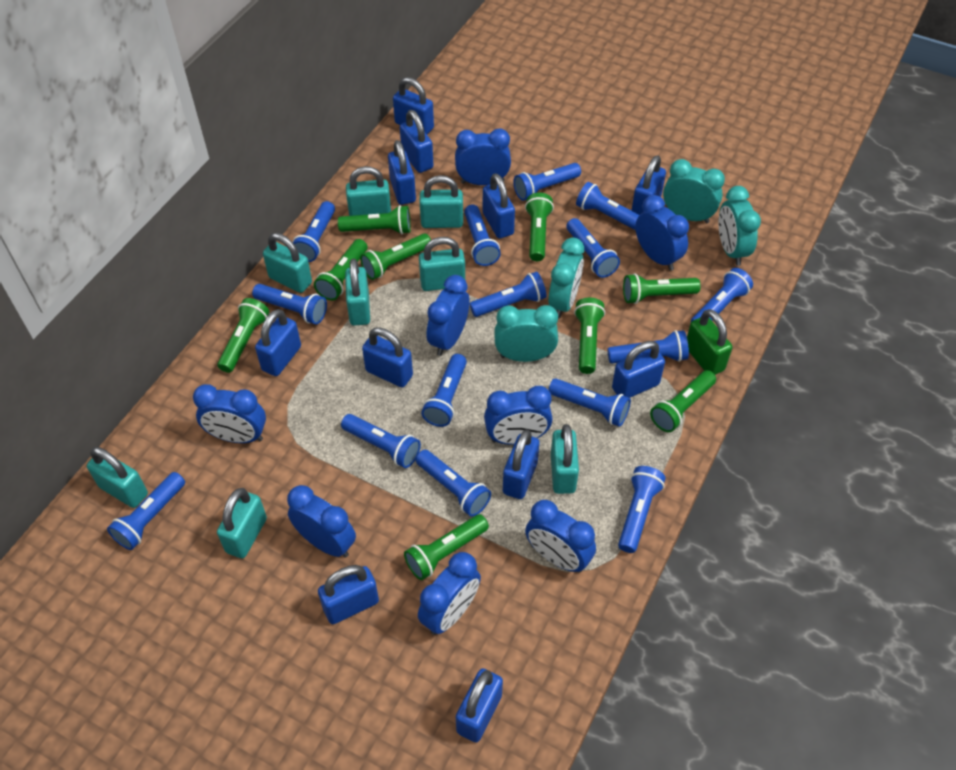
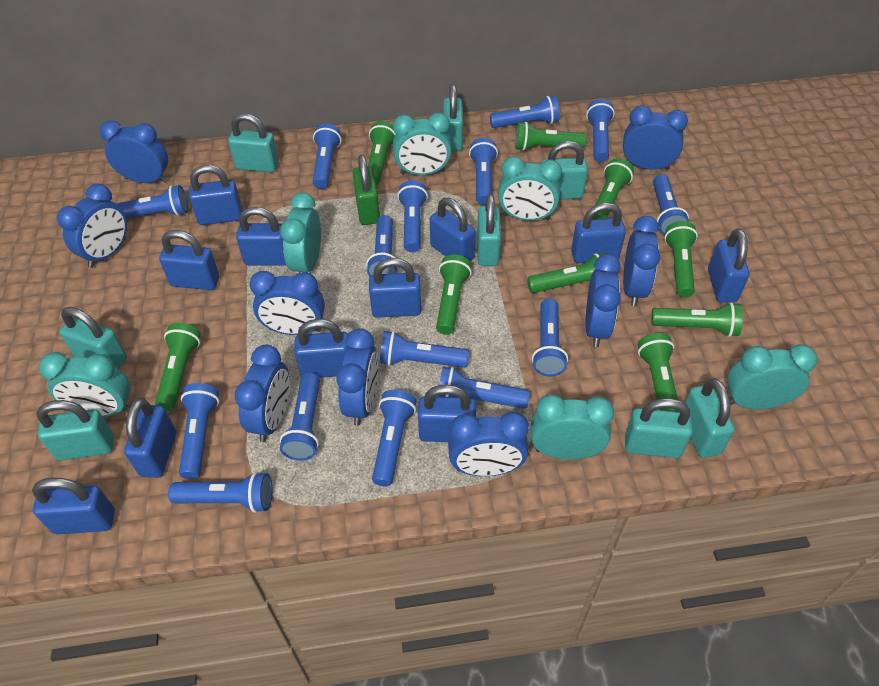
blue clock: [193,384,266,443] [287,485,356,558] [418,552,481,635] [427,275,470,356] [455,128,511,185] [484,386,552,445] [525,500,596,573] [635,195,689,271] = 8 -> [57,184,127,268] [100,120,168,183] [235,345,290,442] [250,271,325,335] [336,328,378,426] [448,412,529,476] [585,254,621,347] [623,105,688,170] [623,216,660,306] = 9
turquoise clock: [494,305,558,362] [548,237,584,318] [663,159,725,223] [718,186,761,266] = 4 -> [39,352,131,417] [280,192,321,273] [393,113,452,175] [498,156,562,221] [531,394,614,459] [727,344,818,409] = 6

